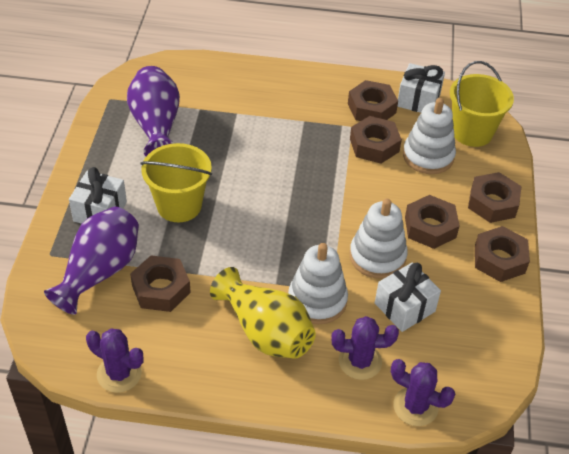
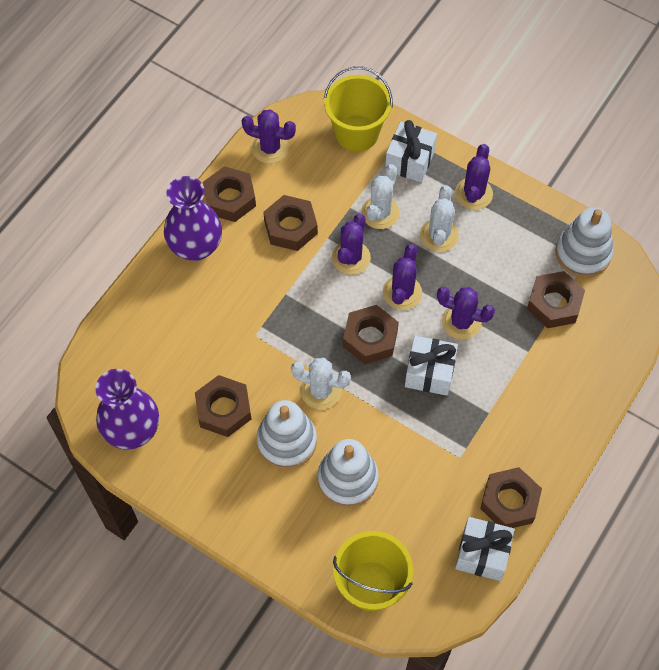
purple cactus: [86,328,143,393] [331,316,399,380] [391,359,455,426] = 3 -> [242,109,296,164] [332,214,371,275] [383,244,422,310] [437,287,495,340] [455,144,493,210] = 5
white cactus: none = 0 -> [291,358,351,410] [361,164,399,229] [420,185,459,252] = 3
yellow vase: [210,267,316,359] = 1 -> none = 0

